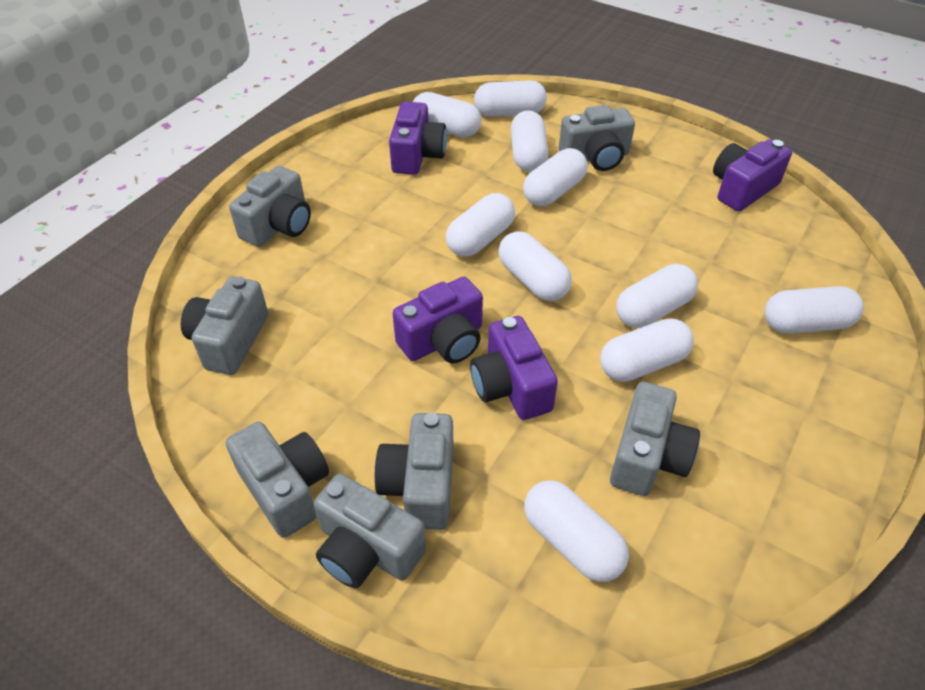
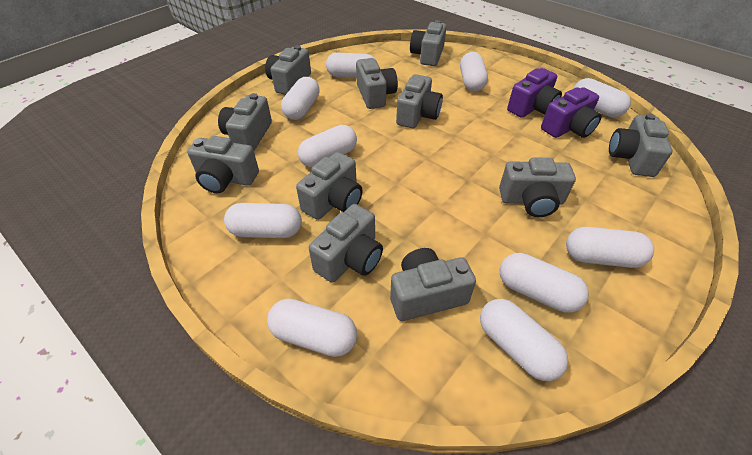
grey camera: [181,276,268,375] [226,422,329,538] [229,166,311,247] [314,474,426,588] [374,413,453,530] [559,105,635,171] [610,382,700,496] = 7 -> [187,136,259,193] [218,93,272,151] [265,45,311,95] [296,152,363,220] [309,204,383,283] [356,58,398,109] [390,248,476,321] [396,74,443,128] [410,20,446,66] [499,157,576,217] [609,113,673,177] = 11
purple camera: [389,102,447,175] [393,277,483,363] [470,316,558,420] [713,139,792,211] = 4 -> [507,68,562,118] [541,87,602,138] = 2

